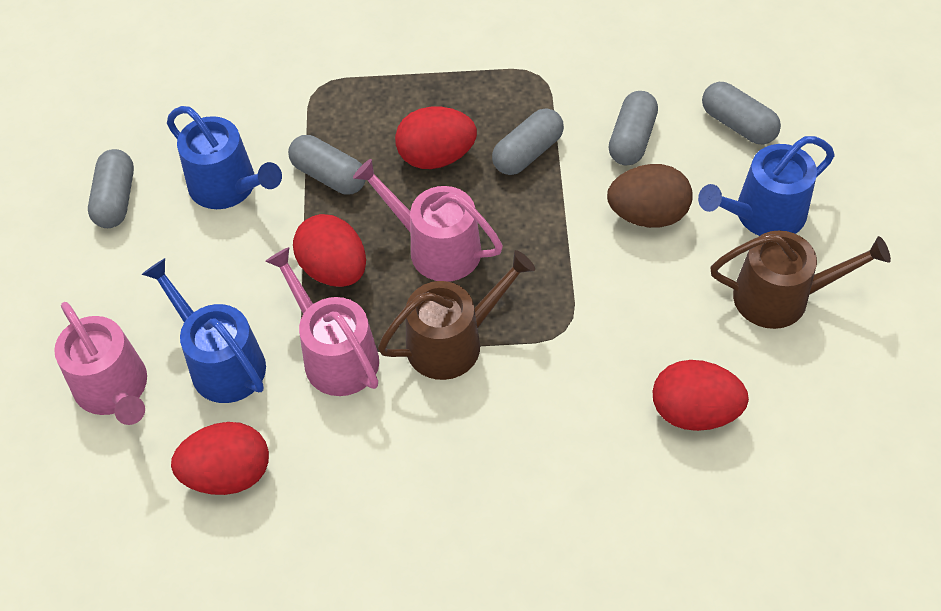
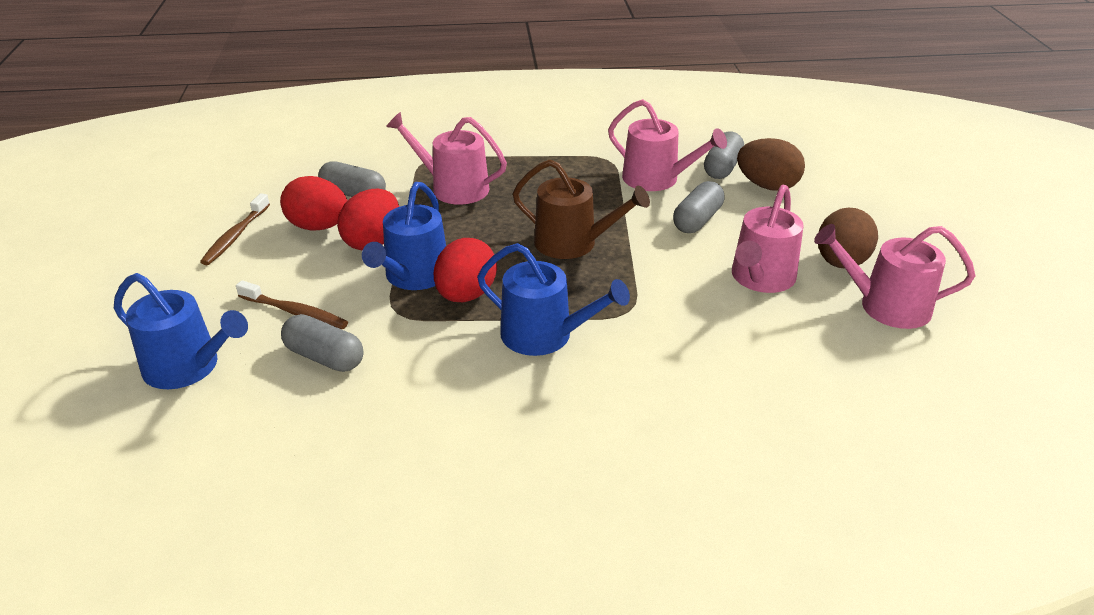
brown egg: [607,164,693,228] = 1 -> [737,138,805,191] [818,207,878,269] = 2
brown toothbrush: none = 0 -> [200,193,270,265] [236,280,348,329] = 2
brown watering can: [378,250,535,380] [710,231,891,329] = 2 -> [513,159,650,259] = 1
grey capsule: [88,149,134,228] [288,135,366,195] [492,108,564,175] [609,91,658,165] [702,82,781,145] = 5 -> [281,314,363,372] [318,161,386,197] [673,181,725,233] [704,131,744,179] = 4
pink watering can: [54,302,147,425] [265,247,379,396] [353,159,503,282] = 3 -> [386,112,507,205] [608,99,727,191] [732,185,804,293] [814,224,976,329] = 4
red egg: [171,422,269,495] [293,214,366,287] [395,107,477,169] [652,360,749,431] = 4 -> [280,176,348,231] [337,189,399,251] [434,238,497,302] = 3

